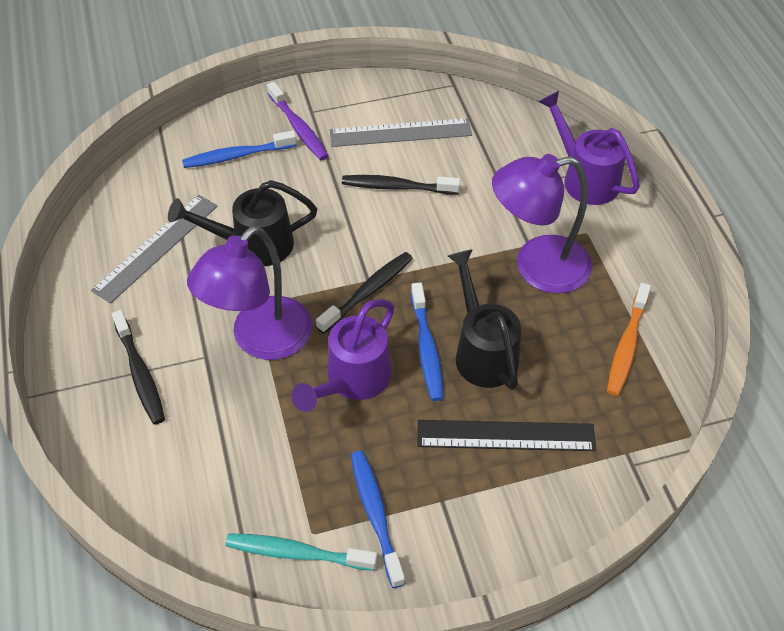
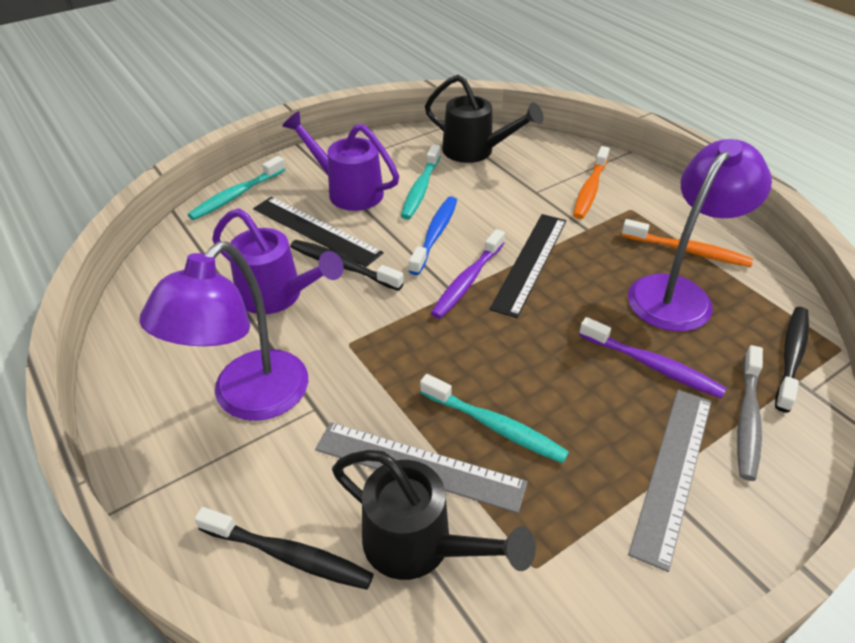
black ruler: [418,420,596,451] = 1 -> [253,197,383,267] [489,214,566,318] = 2
blue toothbrush: [182,130,297,168] [351,451,406,588] [411,282,444,401] = 3 -> [409,196,457,275] = 1
grey toothbrush: none = 0 -> [737,345,763,481] = 1
orange toothbrush: [607,283,651,396] = 1 -> [573,146,610,219] [622,219,753,267] = 2
purple toothbrush: [267,82,329,160] = 1 -> [431,229,505,319] [579,317,727,399] = 2
turquoise toothbrush: [225,533,377,571] = 1 -> [188,156,286,220] [401,145,441,220] [420,374,569,463] = 3

